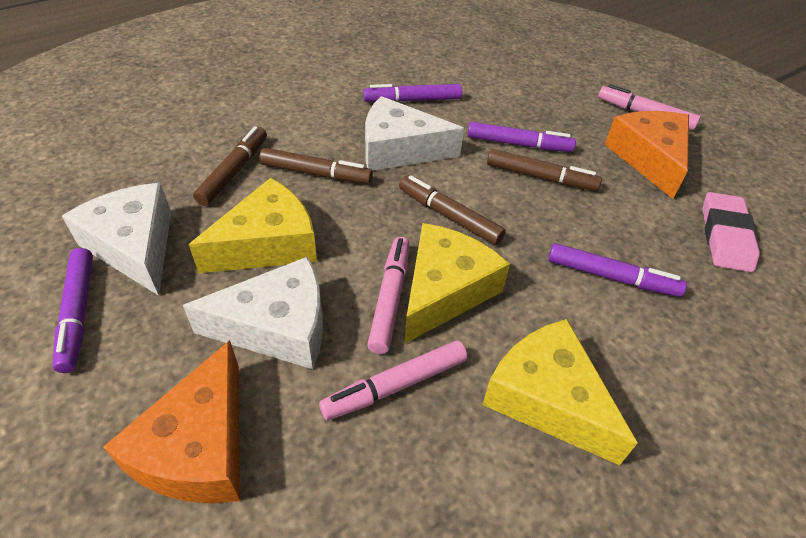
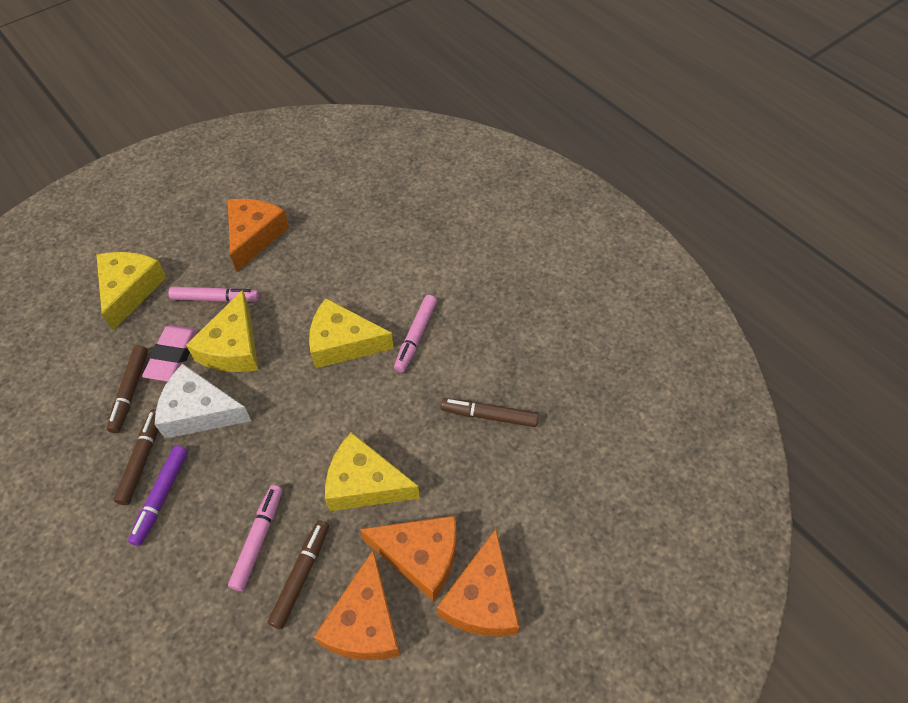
orange cheese: [103,340,240,504] [605,111,689,199] = 2 -> [228,199,289,272] [314,550,400,660] [360,516,456,602] [437,529,520,637] = 4
purple marker: [53,248,93,373] [363,84,462,102] [467,122,576,152] [548,243,687,297] = 4 -> [128,446,188,546] = 1
white cheese: [62,183,171,296] [183,257,323,369] [365,96,464,171] = 3 -> [155,364,251,439] = 1
yellow cheese: [189,178,317,273] [404,223,510,344] [482,319,638,465] = 3 -> [97,252,167,330] [186,290,258,372] [309,298,394,368] [325,432,420,511] = 4

